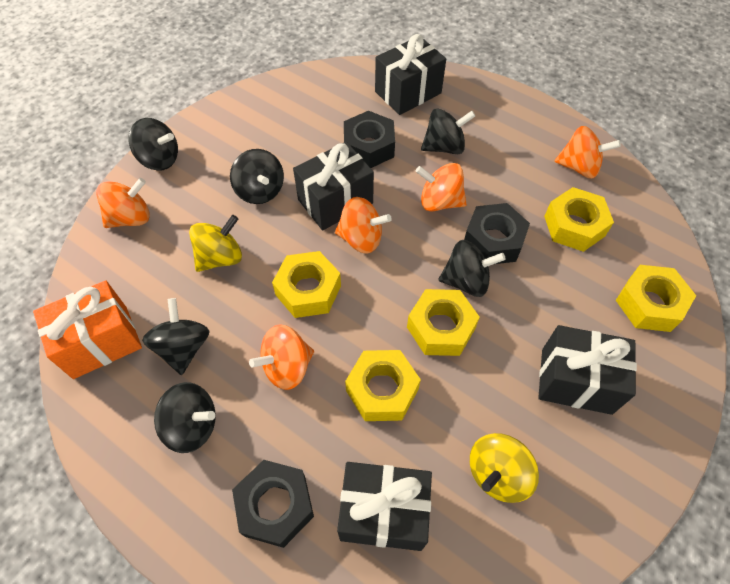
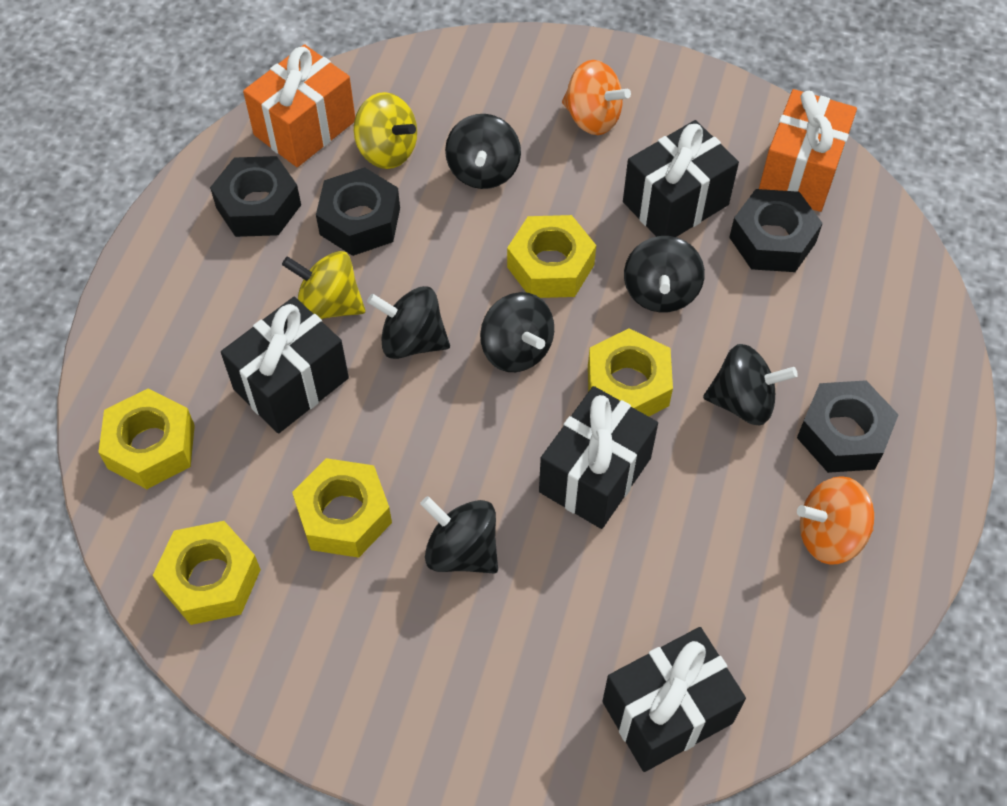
black nut: [232,460,314,548] [344,111,395,168] [464,203,530,264] = 3 -> [210,156,301,237] [316,167,400,256] [729,189,823,272] [797,380,899,473] = 4
orange gift: [33,280,142,379] = 1 -> [243,44,355,167] [759,89,857,212] = 2
orange spinning top: [96,178,150,228] [249,324,314,390] [335,197,392,253] [416,163,467,212] [555,126,621,179] = 5 -> [562,60,631,135] [797,476,874,565] = 2

